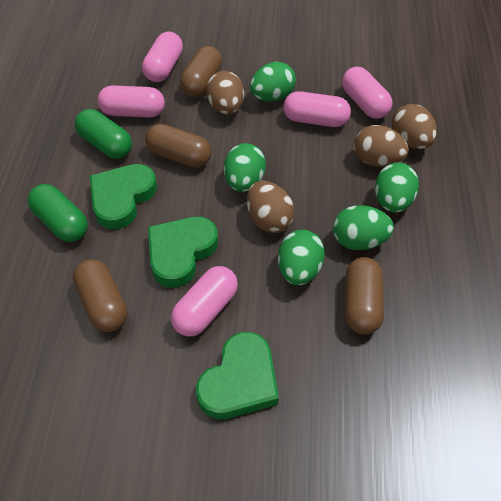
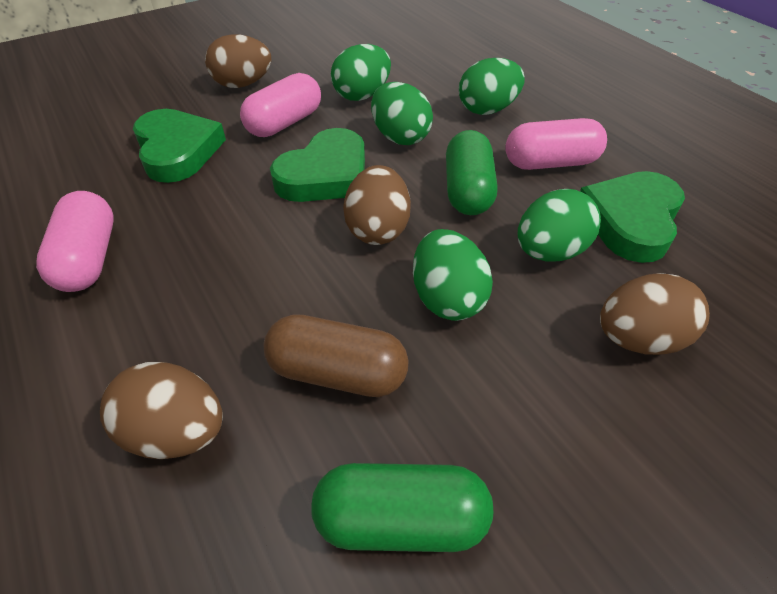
brown capsule: [73,259,127,332] [145,124,211,168] [180,46,222,97] [345,257,384,334] = 4 -> [264,314,409,397] = 1
pink capsule: [98,85,165,118] [142,32,183,82] [171,266,238,336] [284,91,351,127] [342,66,392,119] = 5 -> [36,191,114,292] [240,73,321,137] [505,118,607,170] = 3

